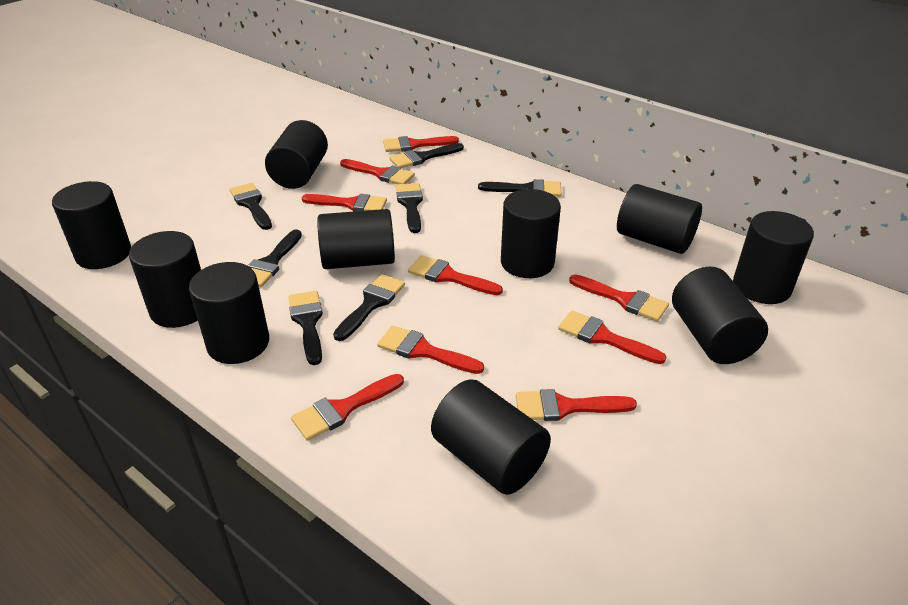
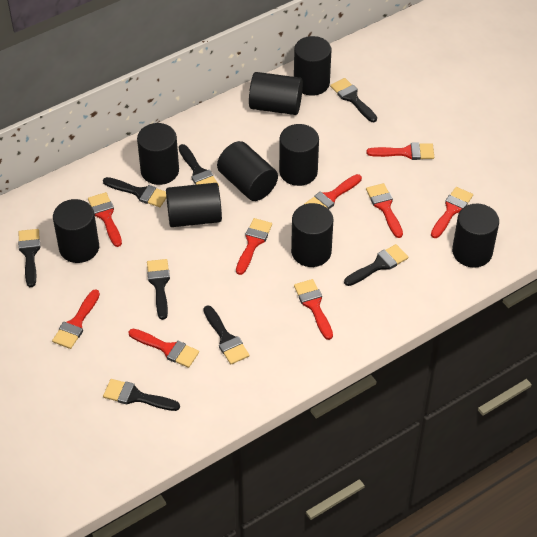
black brush: [230,183,272,230] [248,229,302,287] [289,291,323,365] [333,274,405,341] [389,143,464,168] [396,183,423,233] [478,179,561,197] = 7 -> [18,229,40,287] [103,177,166,207] [103,379,180,411] [147,259,170,320] [179,144,219,186] [203,305,250,364] [330,78,377,122] [344,244,408,286] = 8
black cylinder: [52,181,131,269] [129,231,201,328] [189,262,269,364] [265,120,328,189] [317,209,395,269] [431,379,551,495] [501,189,561,278] [617,184,702,254] [672,267,768,364] [733,211,814,304] = 10 -> [53,199,99,263] [137,123,179,185] [166,183,222,227] [217,141,278,201] [249,72,303,115] [279,124,319,186] [291,203,333,267] [294,36,331,96] [452,204,499,268] = 9

